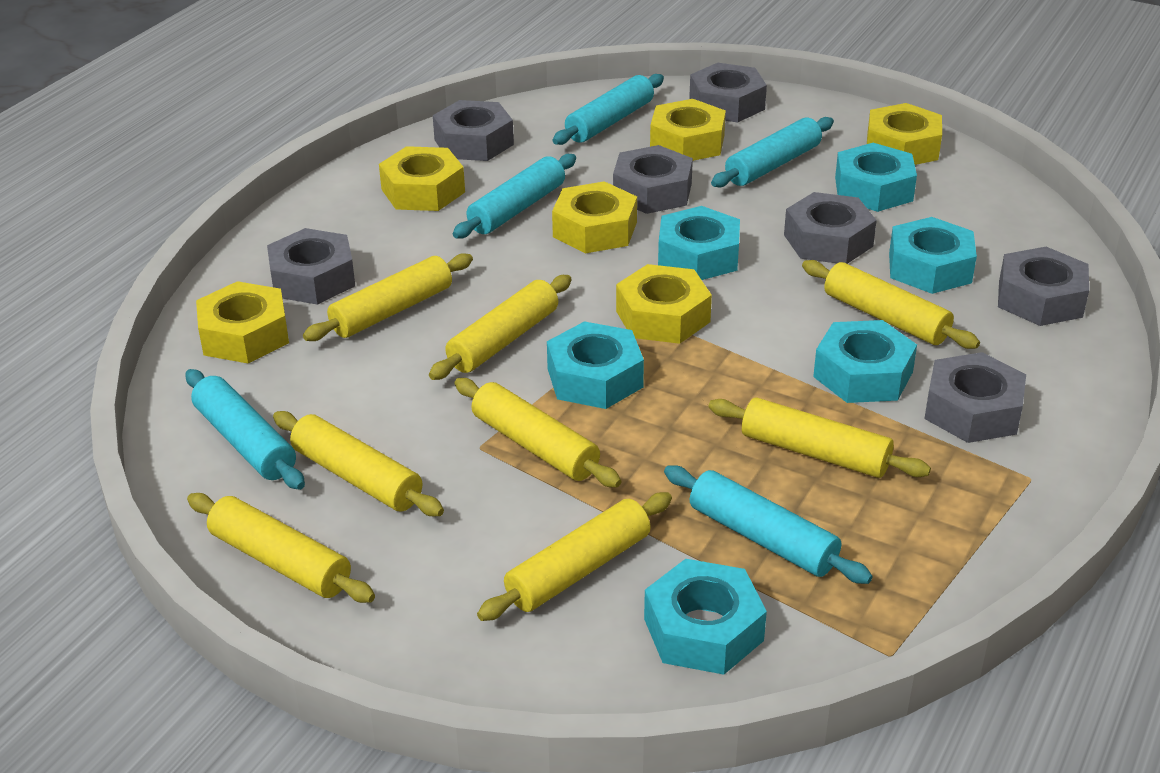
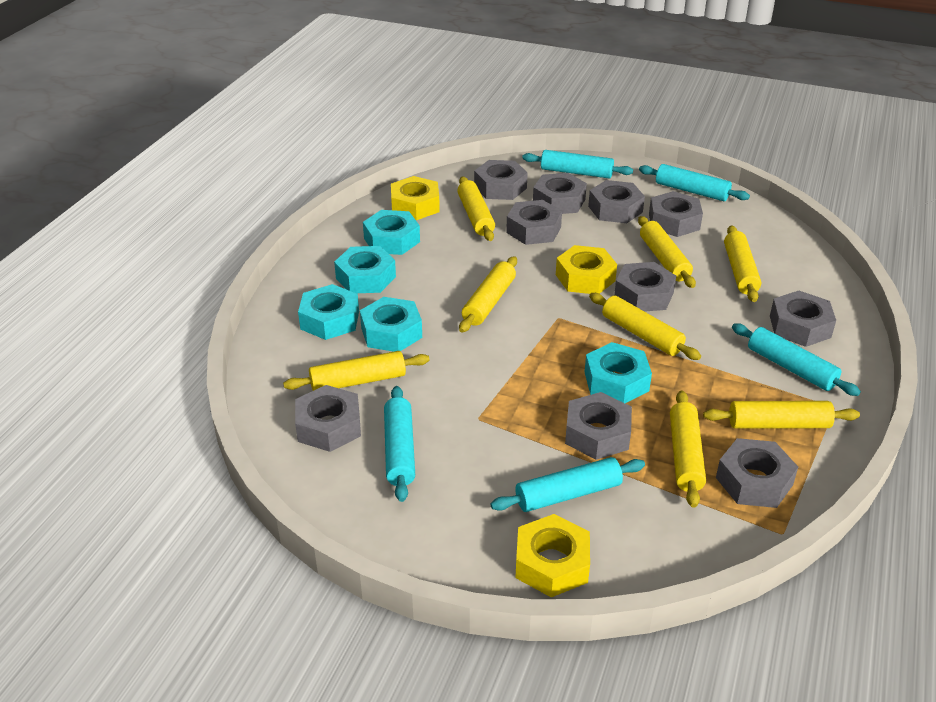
grey nut: [267,228,355,305] [433,100,514,161] [613,145,693,214] [689,63,767,122] [784,192,877,264] [924,352,1026,443] [998,247,1089,326] = 7 -> [295,385,361,452] [474,160,528,200] [506,200,562,245] [533,173,587,214] [565,392,632,460] [588,180,645,223] [614,262,676,312] [649,191,703,237] [716,438,798,508] [770,291,836,347] = 10
turquoise nut: [547,321,644,409] [644,559,767,675] [658,206,740,280] [813,320,917,403] [835,143,917,212] [889,217,977,294] = 6 -> [298,284,359,340] [334,246,396,293] [360,297,422,352] [363,210,420,255] [585,342,652,403] = 5
yellow nut: [196,281,289,363] [379,146,465,211] [552,181,637,253] [616,264,712,344] [650,99,726,161] [867,103,942,165] = 6 -> [391,176,440,220] [515,514,590,597] [556,245,617,294] = 3

